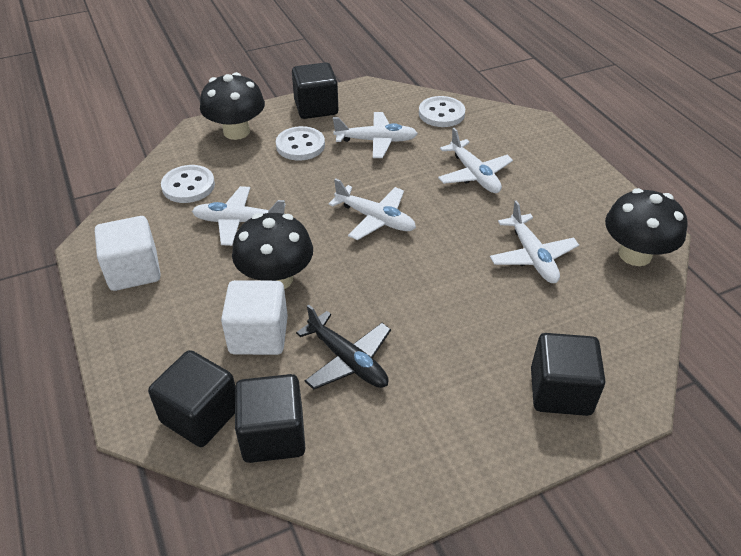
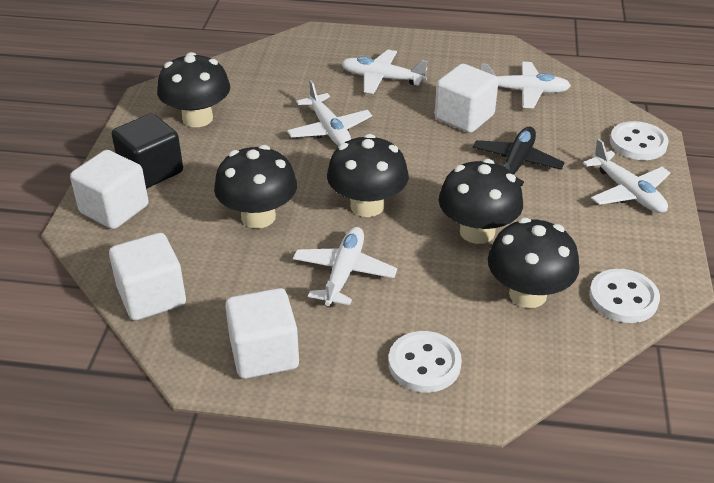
black cube: [148,350,235,447] [235,374,305,463] [292,62,338,119] [531,333,605,416] = 4 -> [112,114,183,189] = 1
black mushroom: [200,72,265,140] [232,213,313,289] [605,188,687,266] = 3 -> [157,52,230,127] [214,145,297,228] [327,134,408,217] [439,159,523,244] [488,218,580,308] = 5
white cube: [95,216,161,291] [221,280,288,355] = 2 -> [70,150,148,229] [109,233,186,321] [225,288,299,379] [435,63,499,133] = 4

